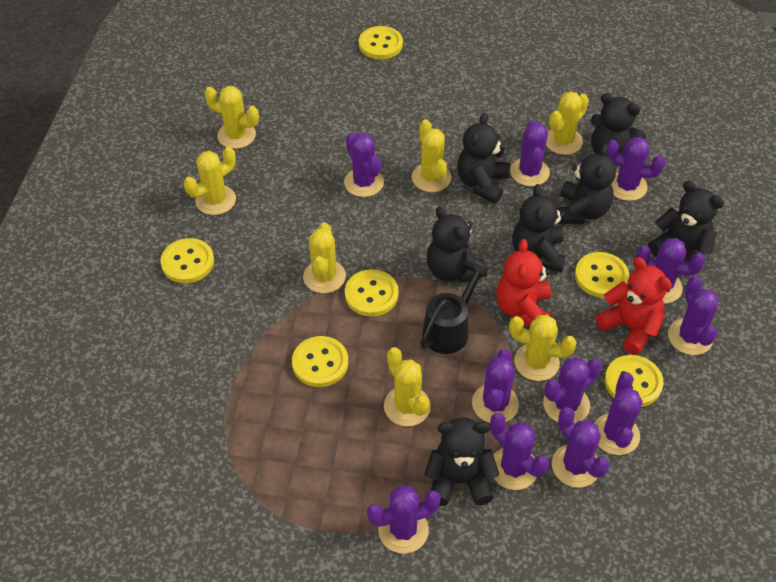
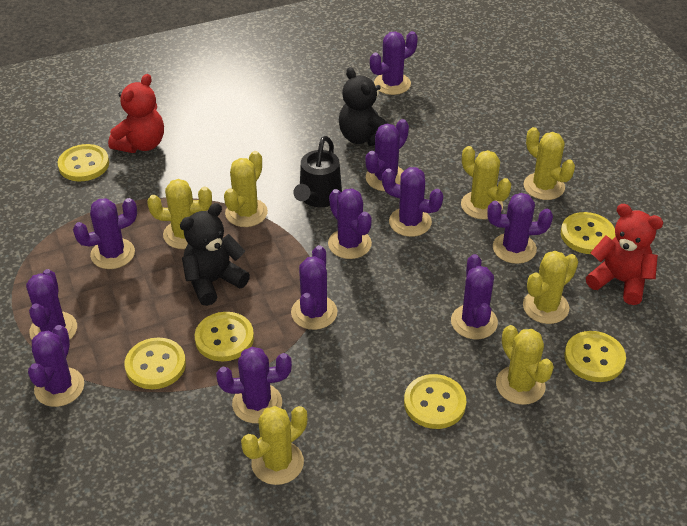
black teddy bear: [424,417,500,506] [427,206,487,283] [457,113,510,203] [512,184,566,272] [557,144,616,224] [591,93,647,154] [648,181,724,262] = 7 -> [180,203,250,306] [339,67,389,146] = 2

